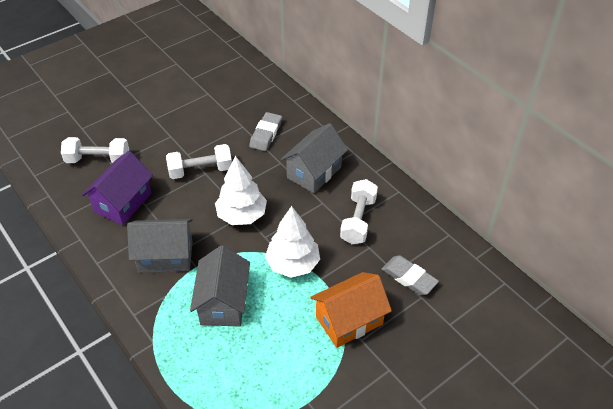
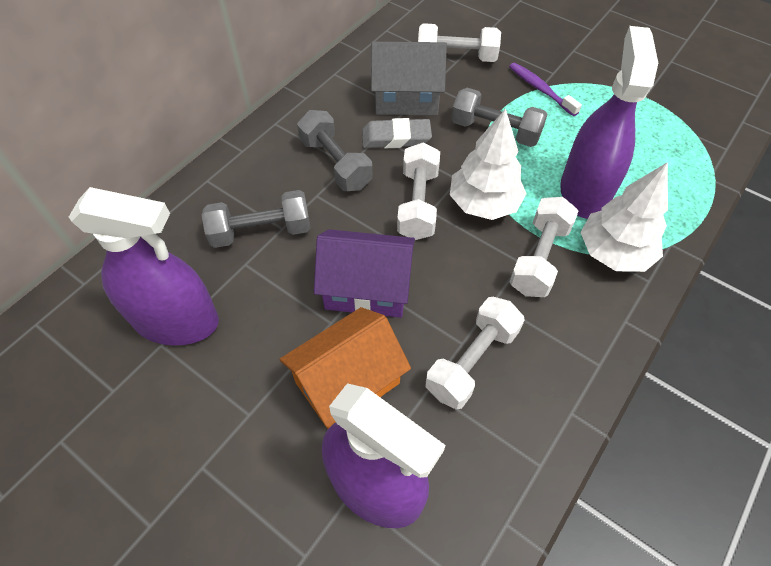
grey dumbbell: none = 0 -> [202,190,311,248] [297,110,372,191] [451,88,548,147] = 3
grey eraser: [249,112,282,151] [382,255,439,295] = 2 -> [362,118,432,148] = 1
grey house: [127,219,193,273] [190,245,250,327] [281,123,348,193] = 3 -> [371,42,447,115] = 1
purple spray bottle: none = 0 -> [69,187,219,346] [322,383,446,528] [560,26,658,219] = 3
purple toothbrush: none = 0 -> [509,63,582,116] = 1
white dumbbell: [61,137,129,163] [166,144,232,179] [340,179,378,244] = 3 -> [397,142,440,240] [418,23,501,62] [426,297,525,410] [510,197,578,297] = 4

